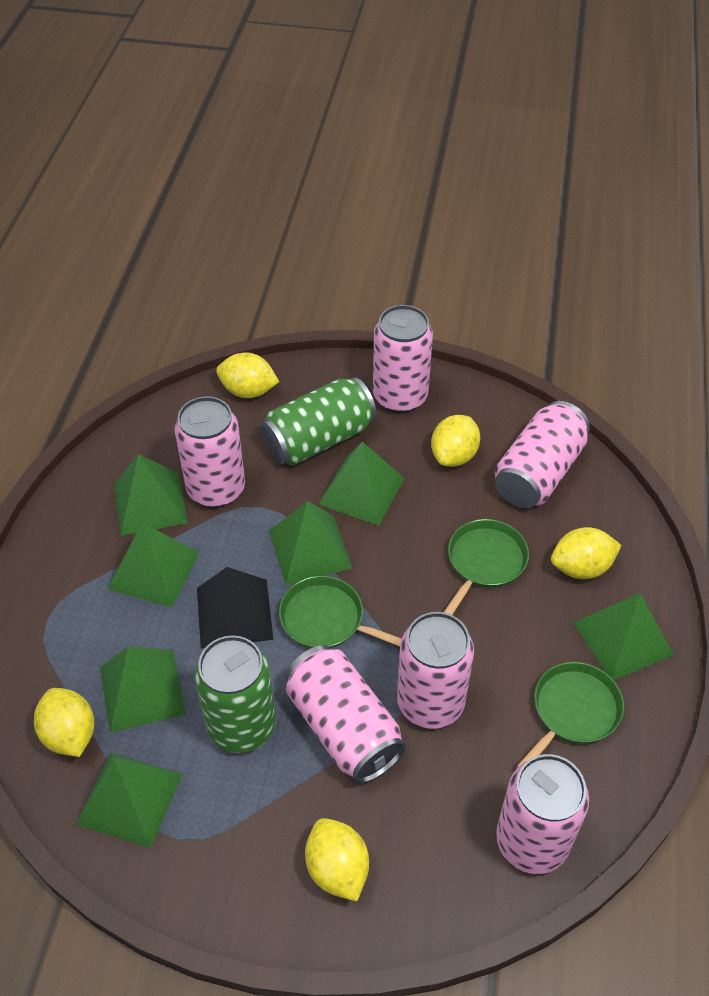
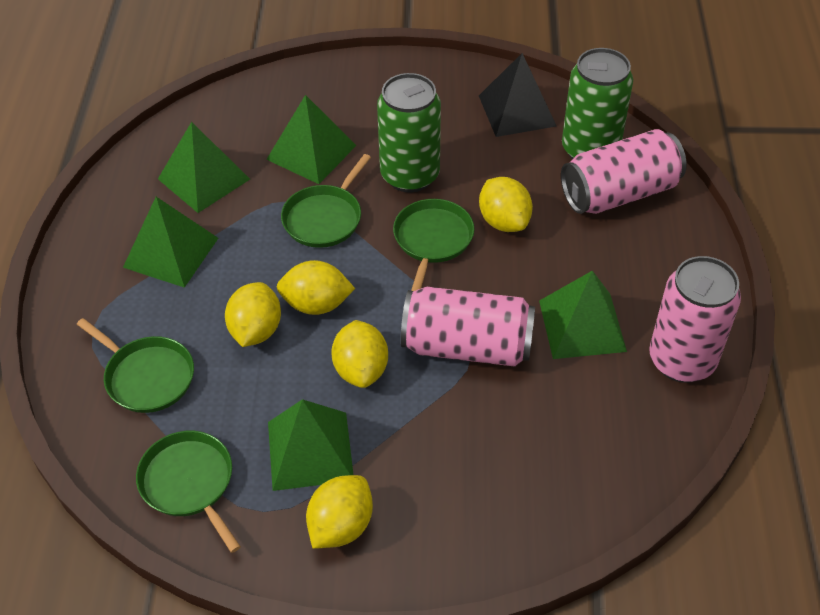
green pan: [279,576,402,648] [444,519,529,615] [517,662,624,768] = 3 -> [76,318,194,413] [136,431,241,553] [281,154,371,248] [393,199,474,291] = 4
green pyramid: [76,752,182,848] [100,647,186,733] [108,523,200,607] [114,454,188,536] [269,501,352,585] [319,442,405,526] [573,593,674,680] = 7 -> [123,197,218,288] [158,122,250,213] [266,95,357,184] [268,399,354,491] [539,271,627,359] = 5
pink can: [175,396,245,508] [285,645,406,783] [373,305,433,413] [397,612,474,729] [495,401,590,508] [496,754,589,874] = 6 -> [401,287,535,367] [561,129,687,214] [649,256,741,383] = 3

